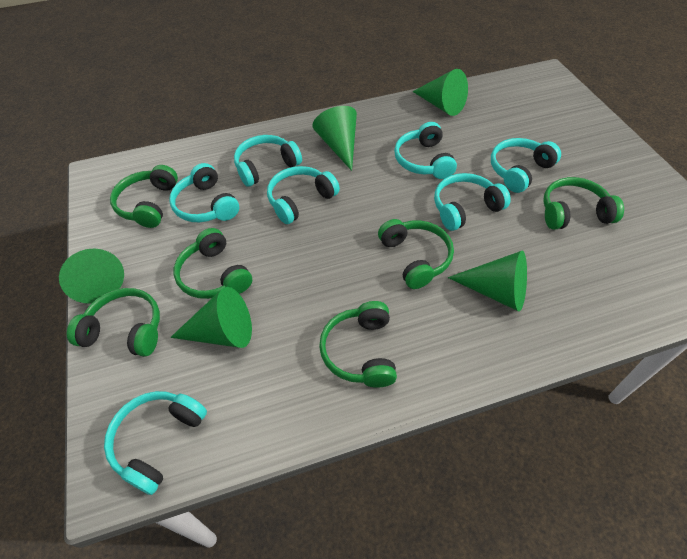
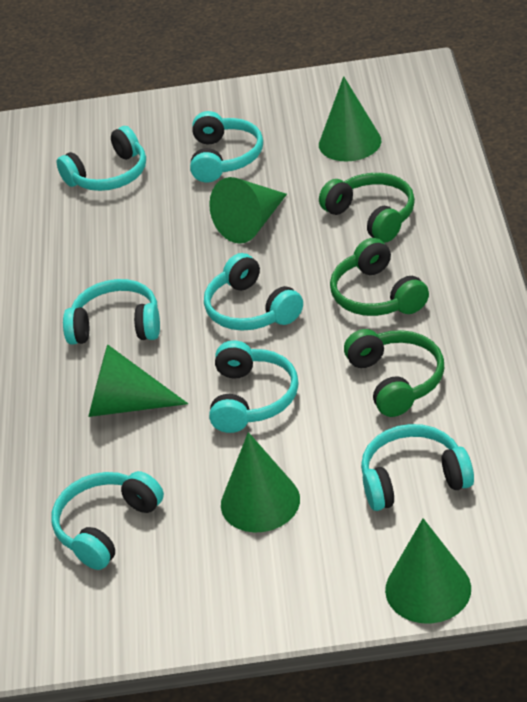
green headphones: [67,288,160,357] [110,165,178,228] [174,228,252,299] [319,301,397,388] [378,219,454,289] [543,177,624,230] = 6 -> [319,173,415,243] [330,238,429,316] [344,329,444,417] = 3

